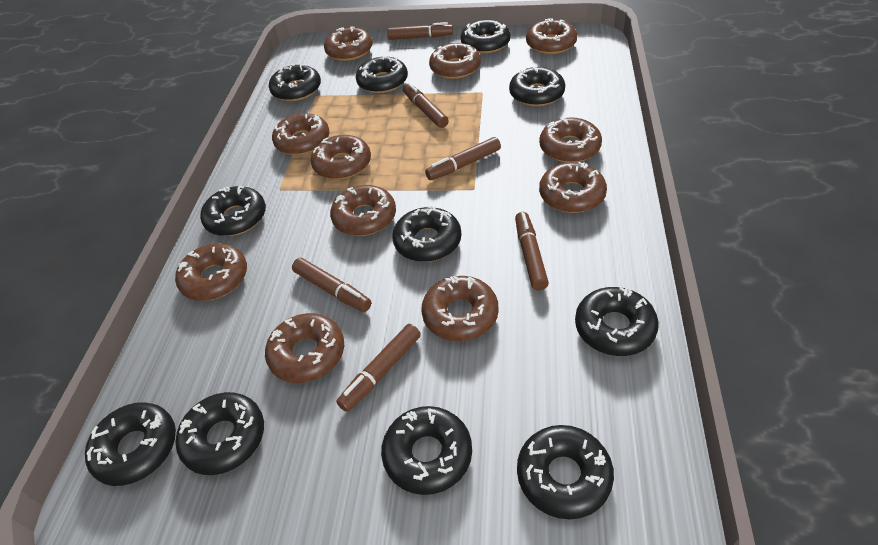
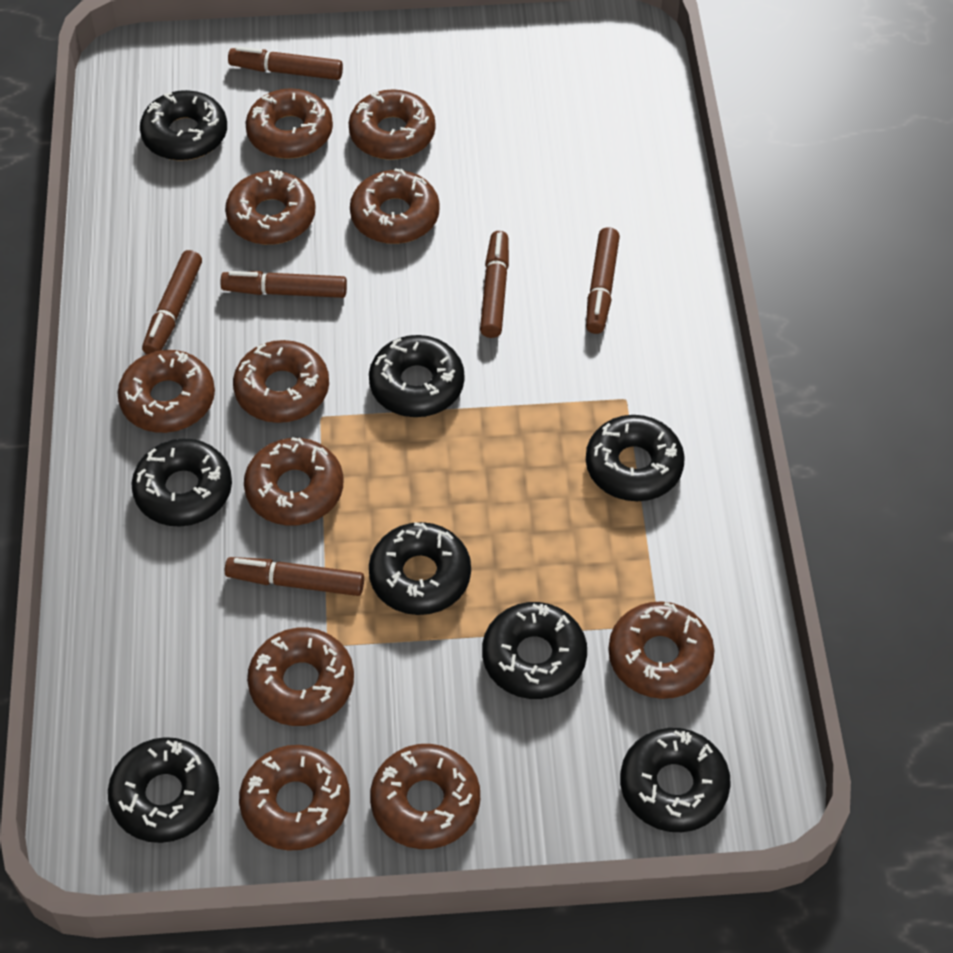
black donut: [85,402,176,486] [176,392,264,475] [200,186,266,236] [269,64,321,101] [356,56,408,93] [381,406,472,495] [392,206,461,262] [461,20,510,54] [509,66,565,106] [517,425,614,519] [575,287,659,356] = 11 -> [108,737,219,843] [131,439,232,527] [140,90,227,161] [369,335,465,417] [369,522,471,615] [482,602,587,699] [586,415,685,501] [620,728,731,832] = 8

